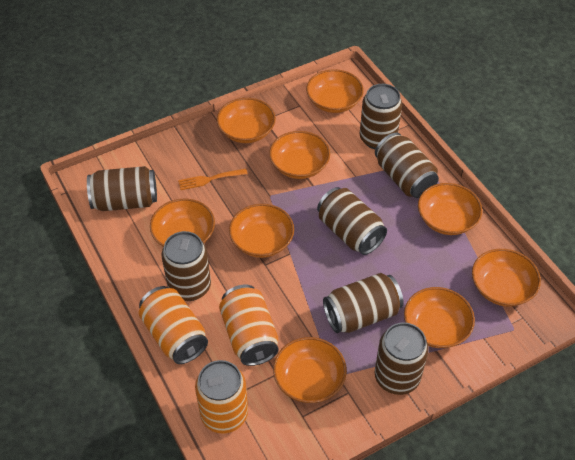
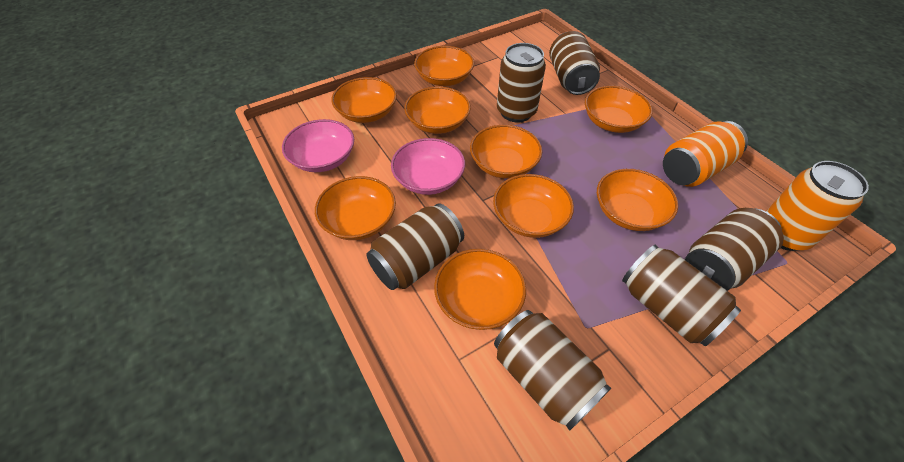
brown can: [87,166,157,211] [162,231,211,301] [317,187,387,255] [323,273,404,333] [360,84,402,149] [375,133,439,198] [375,322,429,395] = 7 -> [366,203,464,290] [494,310,611,431] [497,43,546,122] [549,31,600,95] [622,245,741,347] [685,208,784,291] = 6
orange can: [139,286,208,364] [195,360,248,433] [219,285,279,366] = 3 -> [663,121,748,187] [766,161,869,251] = 2
orange fork: [178,169,248,190] = 1 -> none = 0
pink bowl: none = 0 -> [282,119,354,172] [391,138,465,195] = 2

